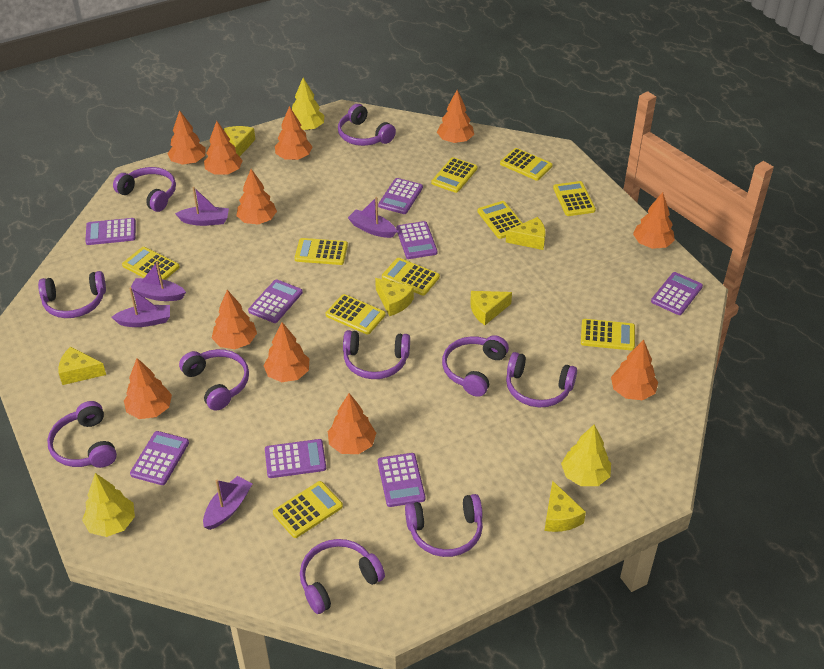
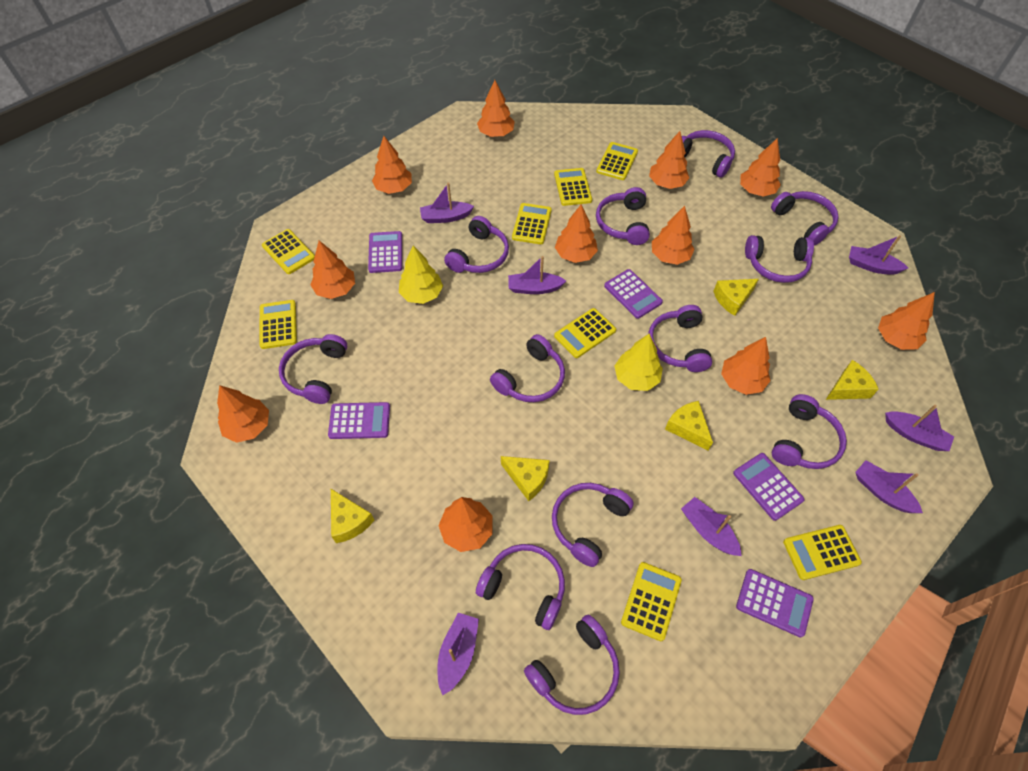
purple boat: [112,287,170,327] [131,261,186,301] [175,187,229,226] [203,476,253,530] [348,197,397,238] = 5 -> [420,183,474,223] [438,613,479,695] [508,256,566,294] [681,497,741,556] [849,235,908,275] [855,460,923,513] [885,405,954,451] = 7
purple calculator: [85,218,136,245] [130,431,189,485] [248,279,303,323] [265,439,326,478] [378,178,423,214] [378,453,425,507] [396,221,437,259] [651,272,703,315] = 8 -> [328,402,390,439] [368,231,402,273] [604,269,663,319] [733,453,805,521] [736,569,814,637] = 5
purple headphones: [38,271,106,318] [47,401,117,468] [113,167,176,212] [179,349,249,411] [300,539,385,614] [338,104,396,146] [343,330,410,379] [405,494,483,557] [442,335,509,397] [506,352,577,407] = 10 -> [279,334,348,404] [444,216,509,273] [476,544,565,630] [490,334,565,402] [524,615,620,715] [552,483,634,567] [596,187,650,245] [648,305,712,372] [682,130,735,178] [745,235,814,283] [771,191,839,246] [772,394,847,469] = 12
yellow calculator: [122,247,180,280] [273,481,343,538] [295,238,348,265] [326,294,386,335] [382,258,440,296] [431,157,477,193] [477,201,522,239] [500,148,553,180] [553,181,596,216] [581,319,635,350] = 10 -> [259,300,297,349] [262,229,315,274] [512,203,552,244] [554,168,592,206] [554,308,616,358] [596,142,638,180] [621,562,682,641] [783,525,862,580] = 8
yellow cheese: [58,346,106,385] [224,126,255,157] [375,278,414,316] [470,291,512,325] [506,217,546,250] [544,481,586,532] = 6 -> [331,489,374,543] [501,456,550,501] [665,401,713,451] [713,279,759,316] [826,360,879,400] = 5
yellow tree: [82,473,135,537] [292,78,324,131] [561,425,611,486] = 3 -> [399,246,443,304] [614,334,663,391] = 2

